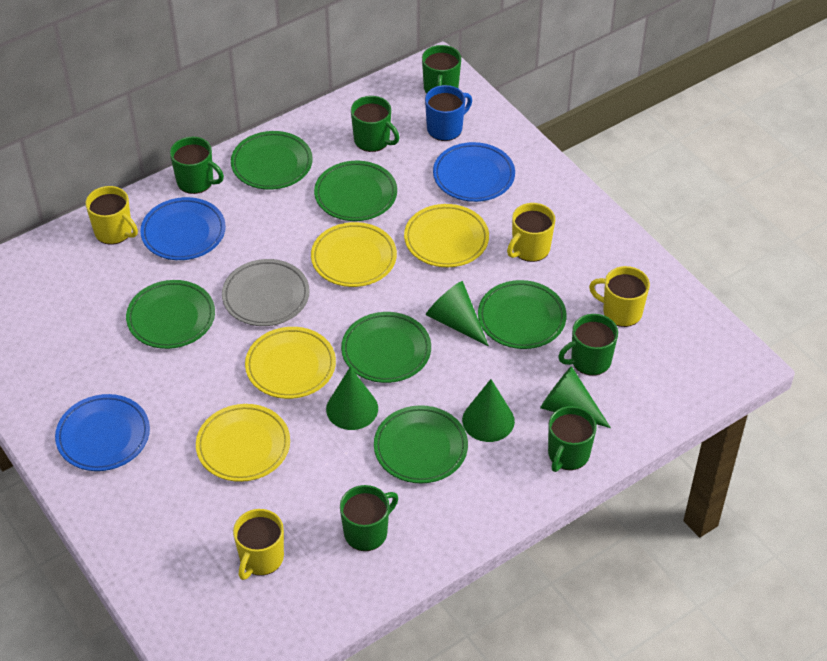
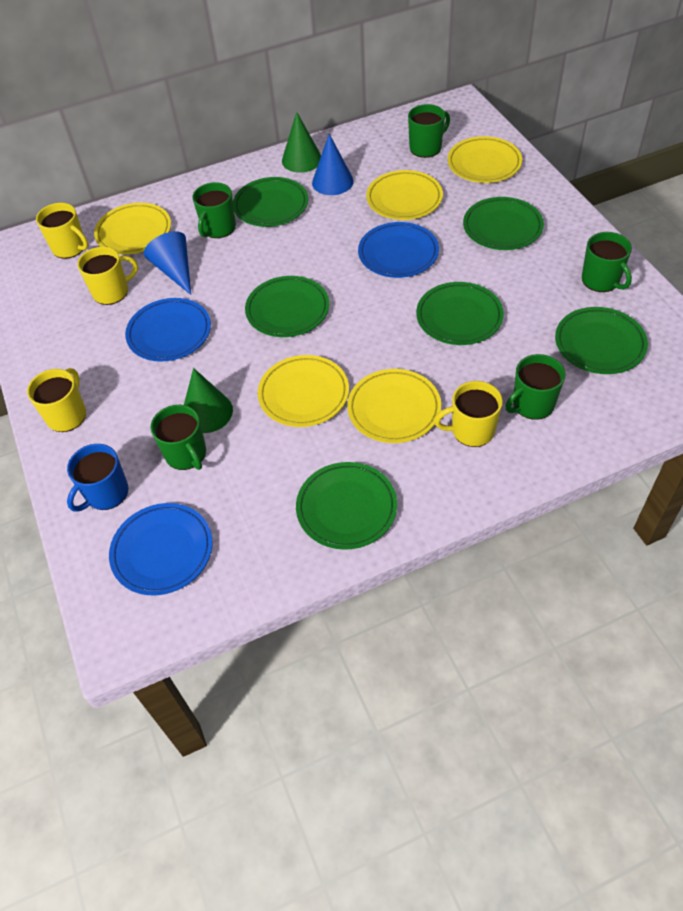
blue cone: none = 0 -> [144,231,191,295] [312,134,354,195] = 2
green cone: [326,367,378,430] [426,281,489,346] [462,379,515,442] [540,366,611,428] = 4 -> [184,368,233,433] [282,112,321,173] = 2
green mug: [170,137,224,194] [340,485,398,551] [351,96,399,152] [422,45,461,94] [548,406,597,472] [558,314,618,376] = 6 -> [150,405,206,470] [192,182,236,238] [408,104,450,158] [505,354,565,420] [582,232,632,292] = 5
grey plate: [222,259,310,326] = 1 -> none = 0
yellow plate: [196,404,290,482] [245,327,336,399] [311,222,397,287] [404,204,489,267] = 4 -> [94,203,171,255] [258,355,349,427] [347,369,441,443] [366,170,443,220] [447,136,522,183] = 5

